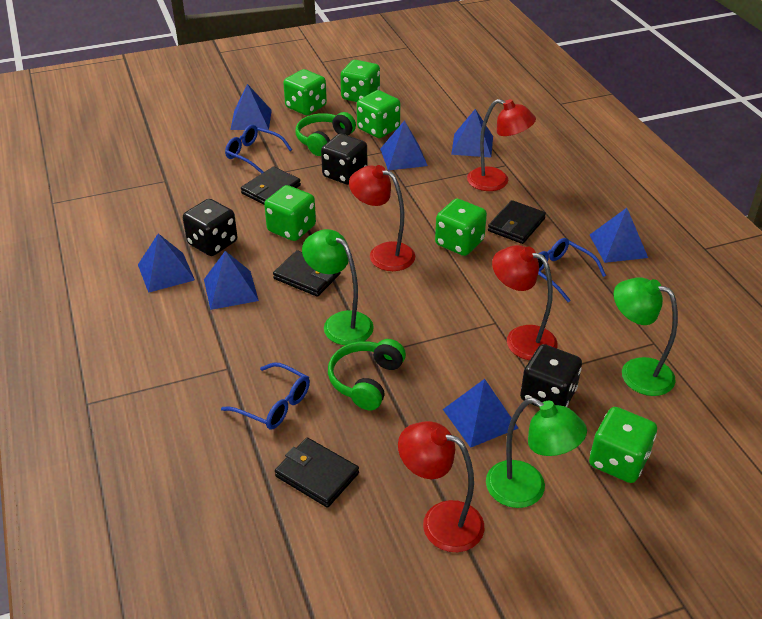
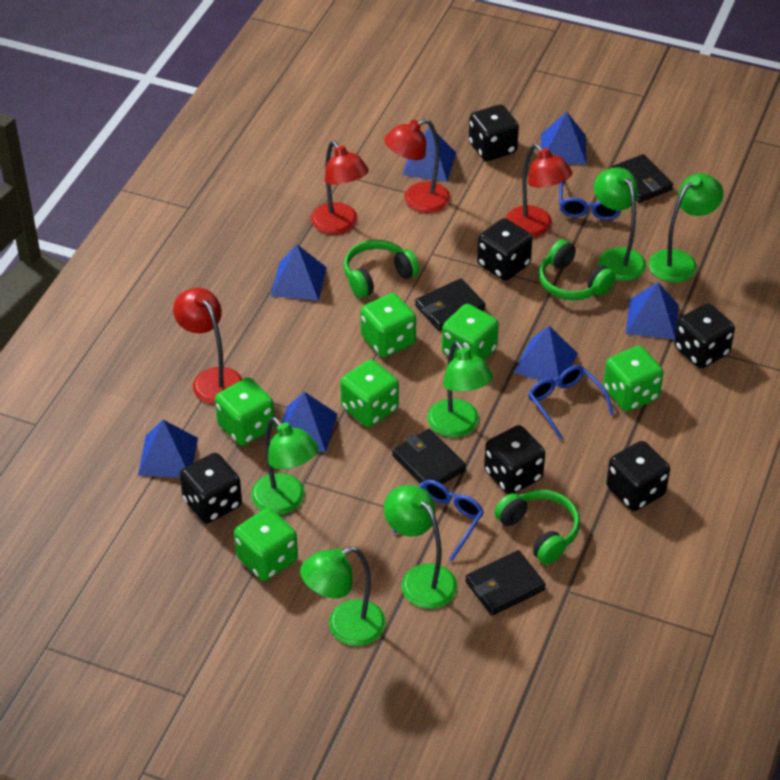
black dice: [183,199,237,256] [321,134,367,185] [520,344,582,407] = 3 -> [180,453,242,524] [469,105,519,161] [477,218,533,281] [484,425,545,494] [606,441,670,511] [674,303,735,368] = 6
green headphones: [296,112,356,156] [328,339,406,410] = 2 -> [344,240,419,298] [494,490,580,564] [539,239,615,300] = 3
green lamp: [302,229,374,345] [486,398,587,508] [614,277,678,396] = 3 -> [251,417,318,515] [300,547,386,646] [384,485,457,609] [427,341,493,438] [594,167,646,281] [649,173,724,283] = 6

